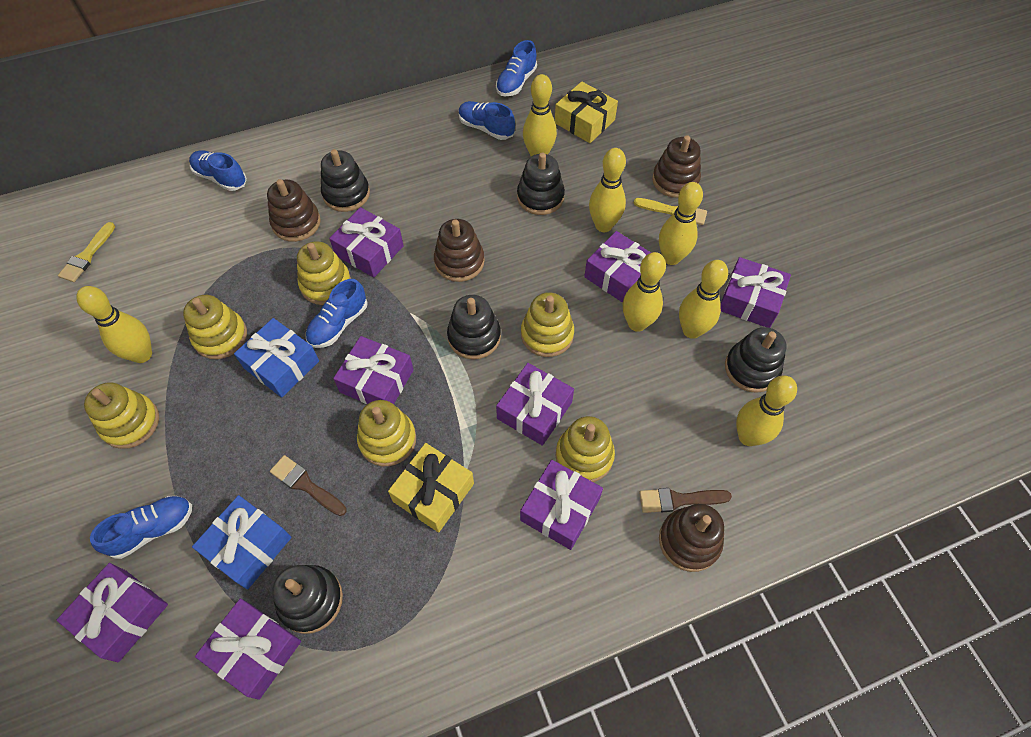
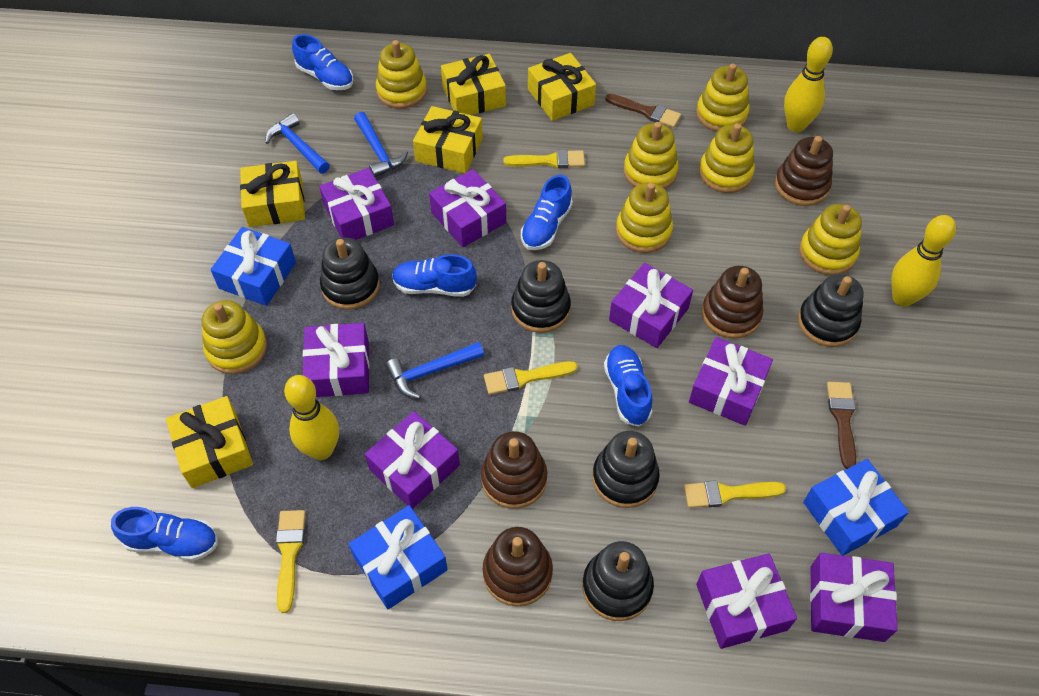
blue gift: [192,495,292,589] [234,318,319,397] = 2 -> [211,227,296,306] [349,505,448,609] [803,459,909,556] = 3
blue hammer: none = 0 -> [265,113,330,174] [354,112,408,177] [386,342,484,399] = 3
yellow bowling pin: [76,286,152,363] [523,74,557,156] [589,148,626,232] [623,252,666,332] [659,182,703,265] [679,260,728,339] [736,375,797,446] = 7 -> [284,375,339,460] [784,37,833,132] [891,215,956,307] = 3
yellow brush: [58,222,115,282] [634,198,707,225] = 2 -> [276,510,306,613] [484,361,578,395] [503,150,585,168] [684,480,786,508] = 4
yellow gift: [388,443,474,532] [555,81,618,143] = 2 -> [166,396,253,488] [240,161,305,227] [413,106,483,173] [441,54,506,115] [528,53,596,121] = 5
yellow stacking toy: [84,382,159,449] [183,295,247,359] [297,241,351,305] [357,400,416,466] [521,292,574,357] [556,416,615,482] = 6 -> [202,300,267,374] [376,40,427,109] [616,182,673,253] [624,122,678,189] [696,63,749,132] [699,123,755,193] [799,204,862,275] = 7

